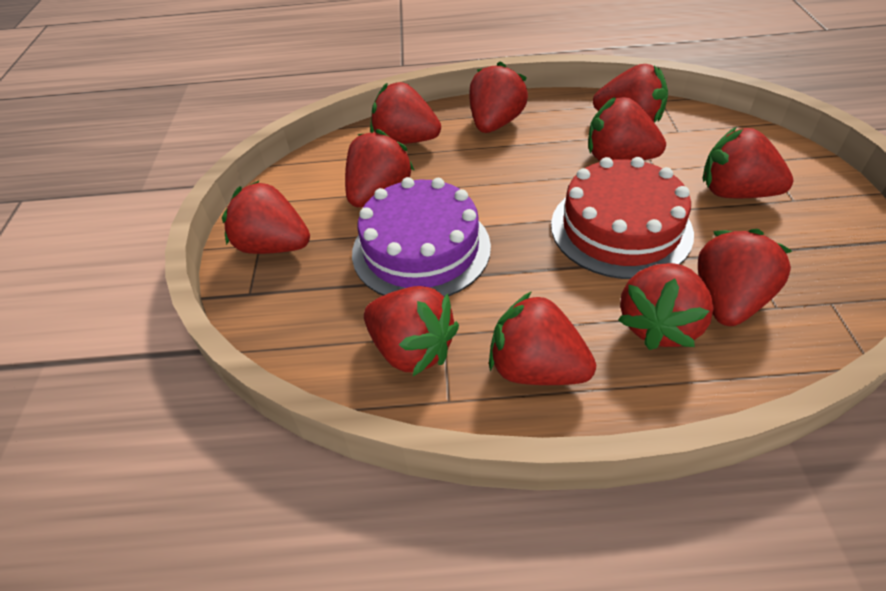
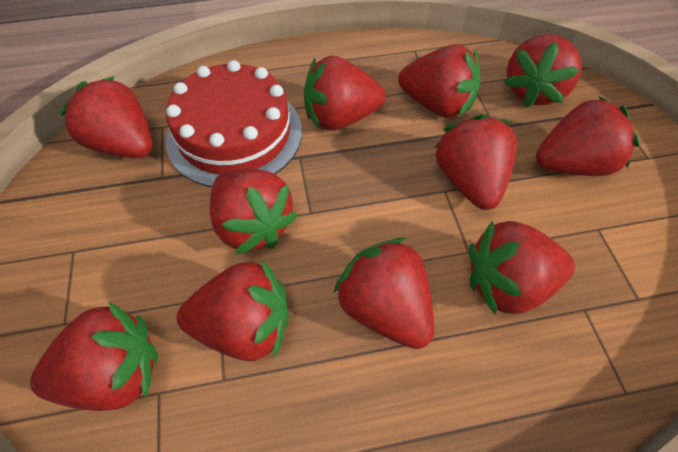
purple cake: [352,177,491,297] = 1 -> none = 0

